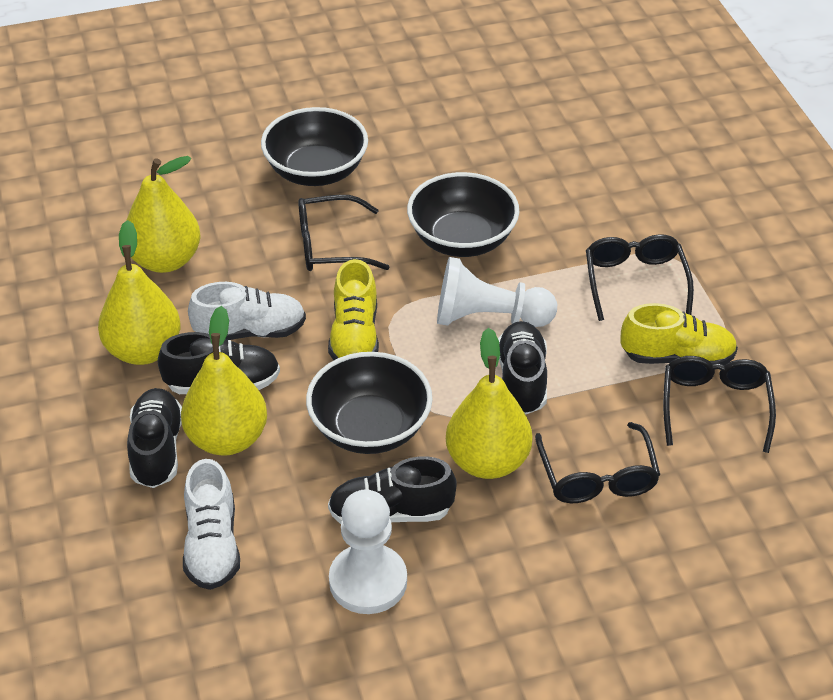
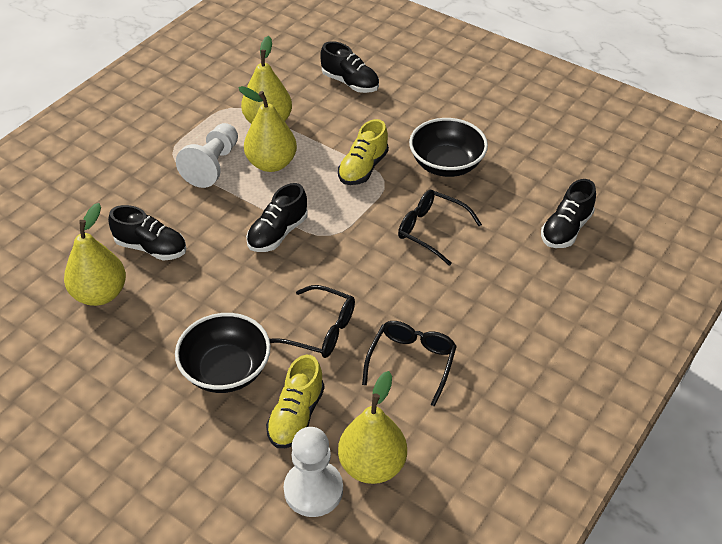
black bowl: [261,107,368,186] [306,352,433,454] [407,172,519,257] = 3 -> [175,313,271,393] [409,118,488,177] = 2
black glasses: [298,195,389,271] [535,422,660,503] [586,234,694,321] [663,356,776,453] = 4 -> [270,285,355,358] [362,321,457,407] [398,190,482,266] = 3
white shoe: [183,459,240,590] [188,282,306,340] = 2 -> none = 0

